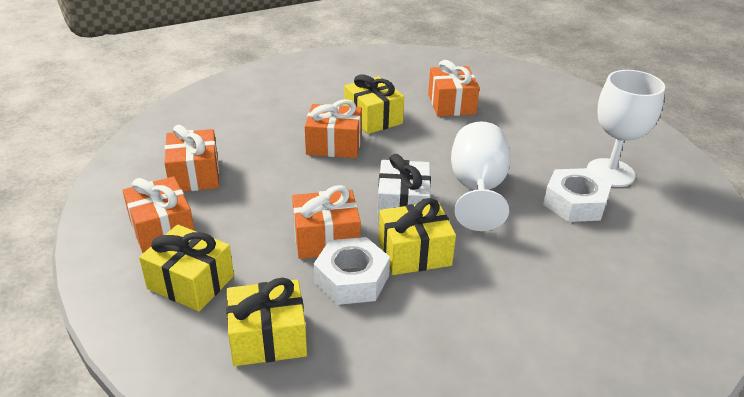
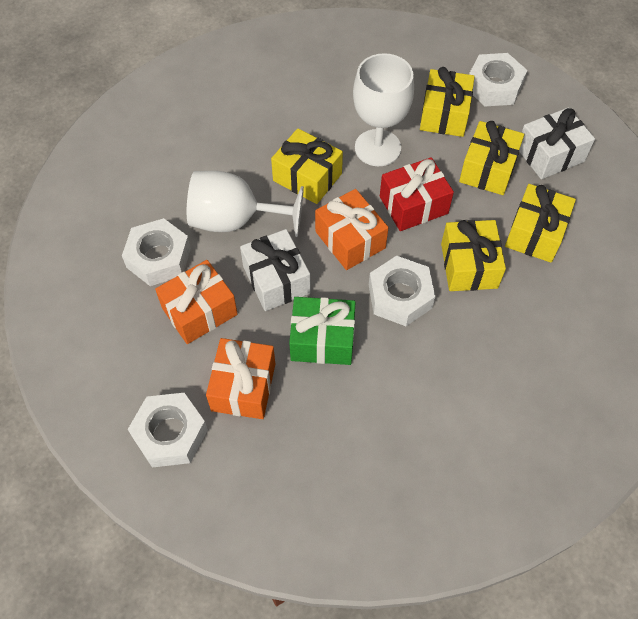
green gift: none = 0 -> [289,297,355,365] = 1
orange gift: [123,176,195,253] [165,124,219,192] [292,185,361,259] [305,99,362,158] [428,60,480,116] = 5 -> [155,260,238,344] [206,338,275,419] [315,189,389,270] = 3
red gift: none = 0 -> [380,157,454,231] = 1
white gift: [377,154,431,224] = 1 -> [240,229,311,311] [519,107,595,179] = 2
white nut: [313,237,390,305] [543,168,612,222] = 2 -> [122,218,191,286] [128,393,208,467] [369,256,435,326] [469,53,527,107] = 4
yellow gift: [139,224,234,311] [226,277,307,366] [344,74,404,134] [379,198,456,275] = 4 -> [271,128,343,204] [420,67,475,137] [441,220,506,291] [459,121,524,195] [505,184,576,263] = 5

